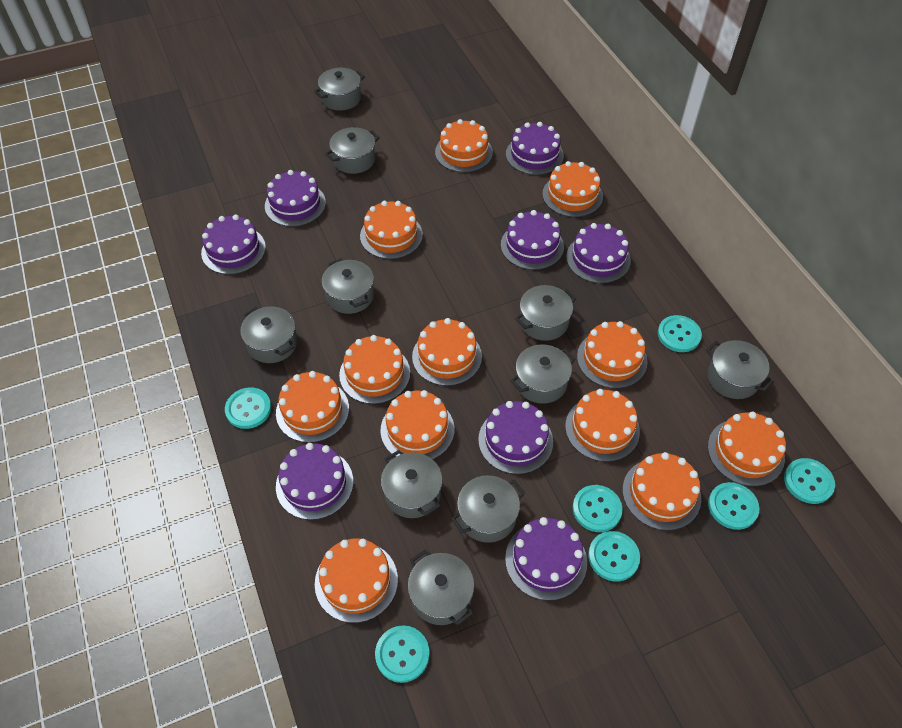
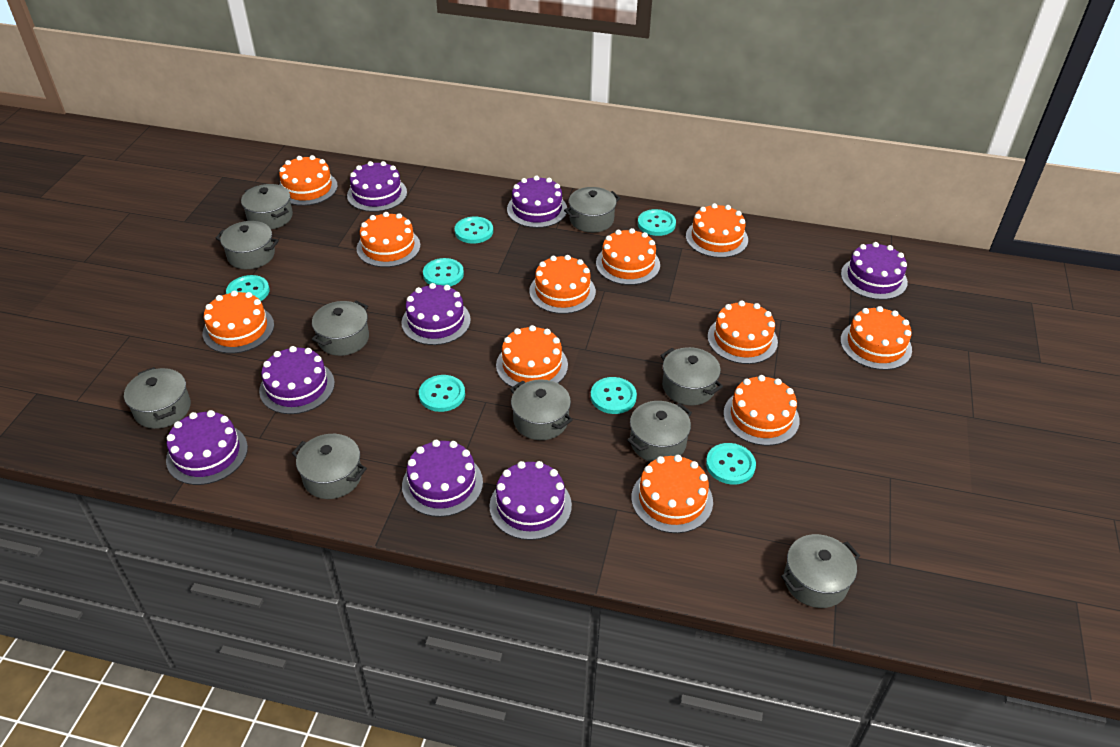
orange cake: [276,371,349,443] [315,539,398,623] [339,335,410,404] [360,201,423,259] [380,390,454,460] [412,318,482,386] [435,119,493,172] [542,161,603,217] [565,389,640,462] [577,321,648,388] [623,452,701,531] [708,412,786,486] = 12 -> [203,291,274,354] [279,155,338,206] [356,212,421,267] [496,325,568,389] [529,255,596,314] [596,228,660,285] [631,455,713,533] [686,203,748,258] [708,301,778,364] [723,375,800,446] [840,306,912,370] = 11

